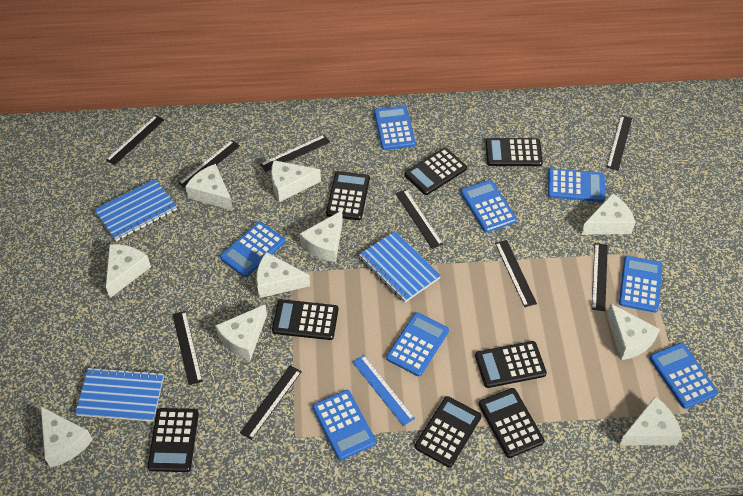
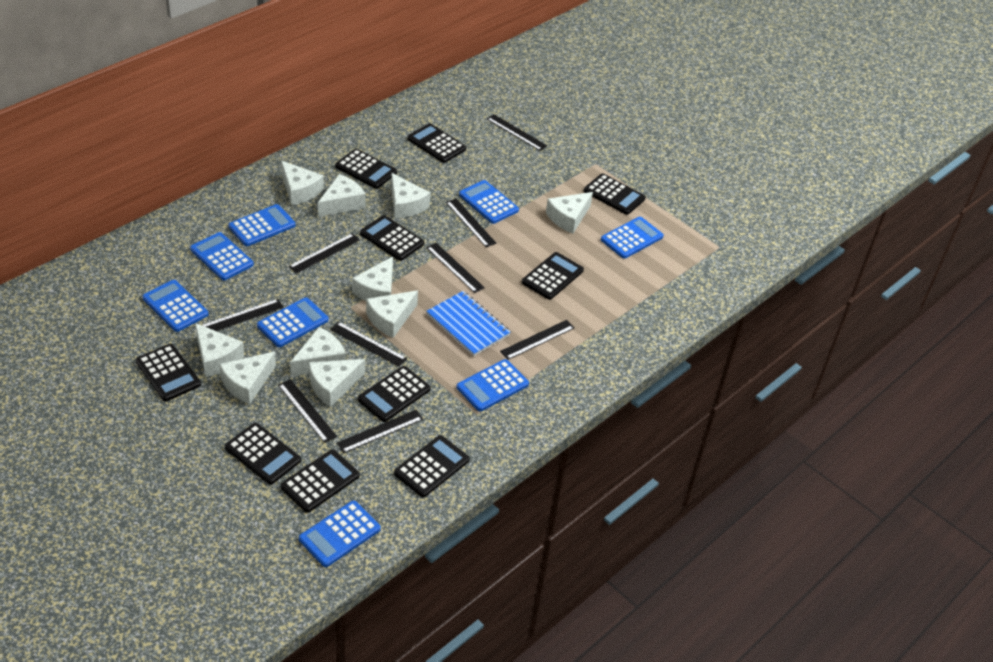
black calculator: [147,408,199,472] [272,299,338,340] [326,171,370,220] [404,148,467,195] [415,396,481,468] [475,341,547,388] [479,388,544,458] [485,138,543,166] = 8 -> [136,344,201,401] [225,423,301,485] [280,449,360,513] [335,149,397,189] [358,366,431,422] [360,215,424,261] [394,435,470,497] [407,123,466,163] [522,252,584,300] [584,173,646,215] = 10
blue notebook: [75,367,164,422] [94,179,177,241] [359,231,441,303] = 3 -> [426,291,511,356] = 1
blue ruler: [353,355,415,426] = 1 -> none = 0

